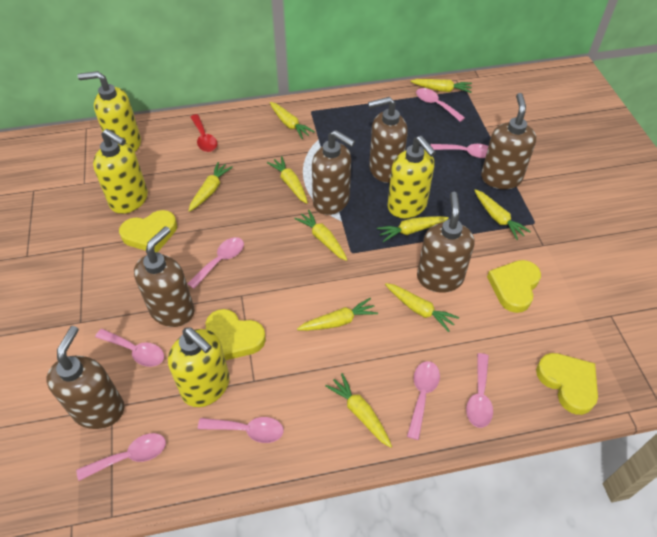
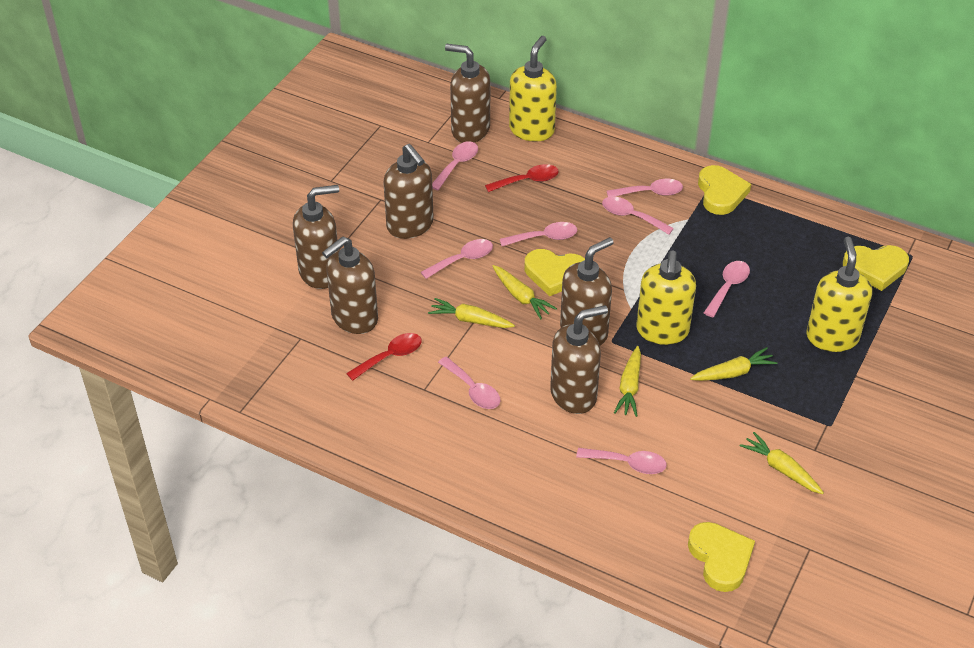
red spoon: [191,114,217,152] = 1 -> [346,333,422,381] [485,164,559,192] = 2
yellow carrot: [188,162,233,212] [267,156,308,204] [270,102,315,139] [294,210,347,261] [297,298,378,331] [325,373,392,448] [377,216,449,242] [385,283,459,332] [411,79,472,93] [474,189,531,240] = 10 -> [428,298,515,328] [492,265,557,320] [614,346,641,417] [690,347,778,381] [740,432,824,494] = 5
yellow soap dispenser: [78,71,141,152] [93,129,148,214] [168,328,230,407] [388,136,436,218] = 4 -> [509,36,557,142] [636,251,696,345] [807,237,872,352] = 3

